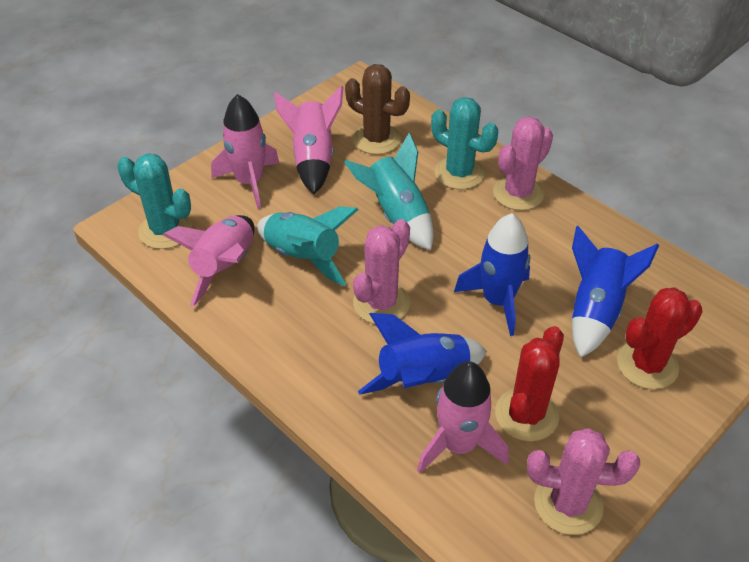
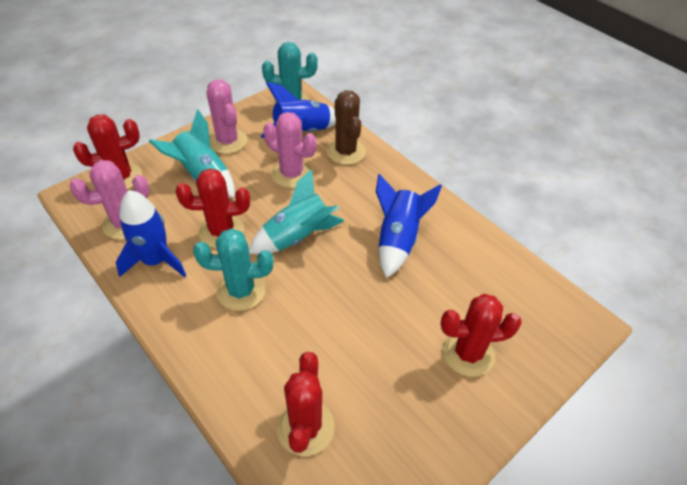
pink rocket: [163,215,255,307] [211,94,280,209] [274,85,343,194] [417,361,509,473] = 4 -> none = 0
red cactus: [495,326,564,441] [617,287,703,389] = 2 -> [73,115,142,190] [176,168,250,248] [276,352,334,456] [440,294,522,377] = 4

